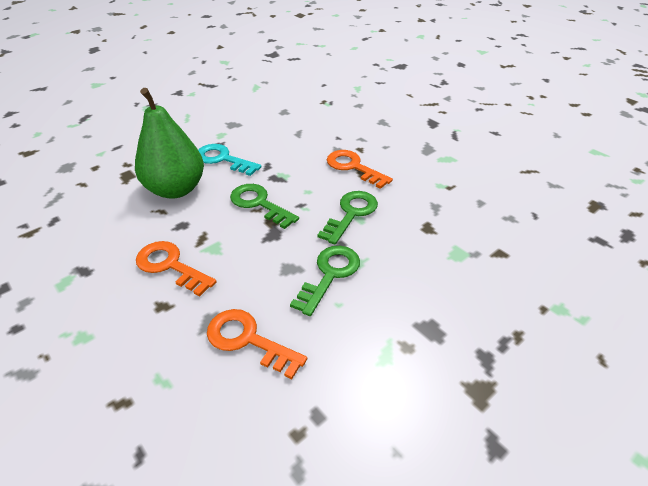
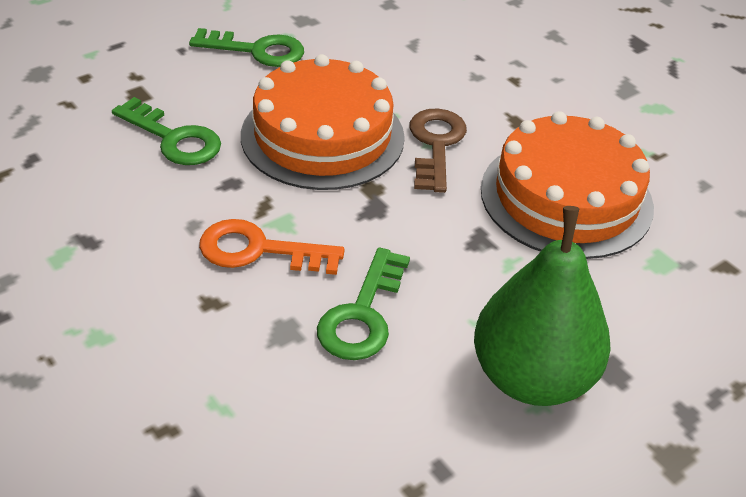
brown key: none = 0 -> [410,108,467,193] = 1
orange cake: none = 0 -> [241,54,405,190] [481,111,654,259] = 2
orange key: [136,241,217,297] [207,309,307,379] [327,150,393,189] = 3 -> [199,219,344,275] = 1
turquoise key: [198,144,261,176] = 1 -> none = 0

